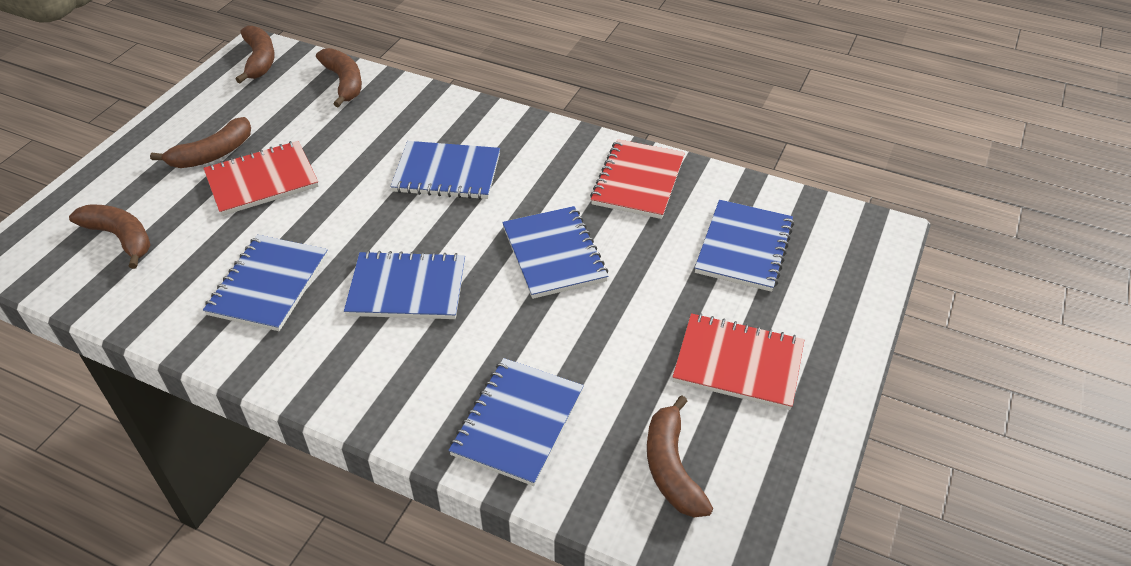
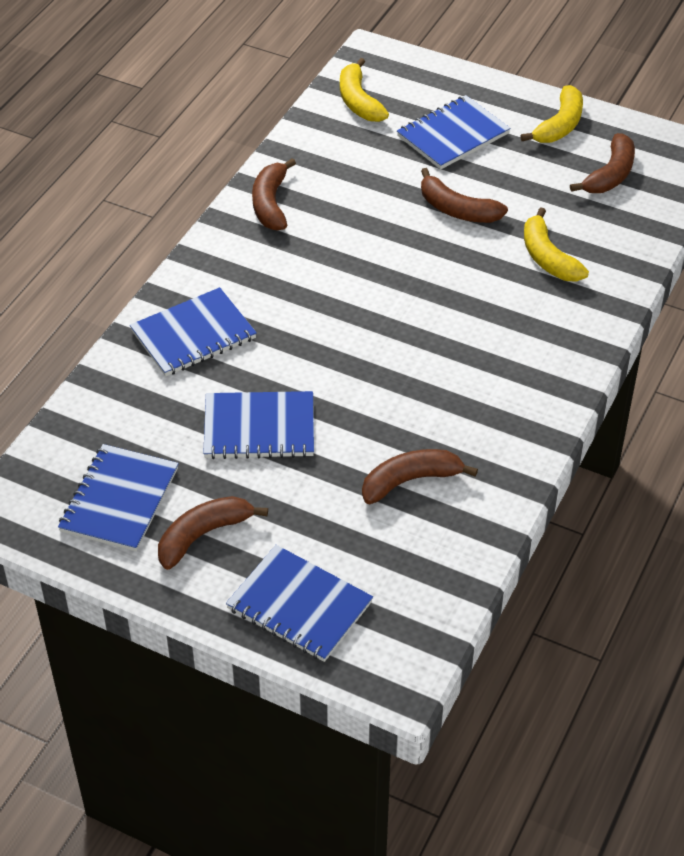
blue notebook: [203,235,328,331] [344,250,465,319] [391,141,500,200] [448,358,584,486] [502,206,608,299] [695,200,794,292] = 6 -> [58,444,179,551] [130,287,257,376] [203,391,314,459] [226,545,373,662] [397,95,510,170] = 5
red notebook: [203,141,319,216] [590,139,685,219] [673,313,804,410] = 3 -> none = 0
yellow banana: none = 0 -> [340,58,389,122] [520,85,583,143] [524,208,589,282] = 3

